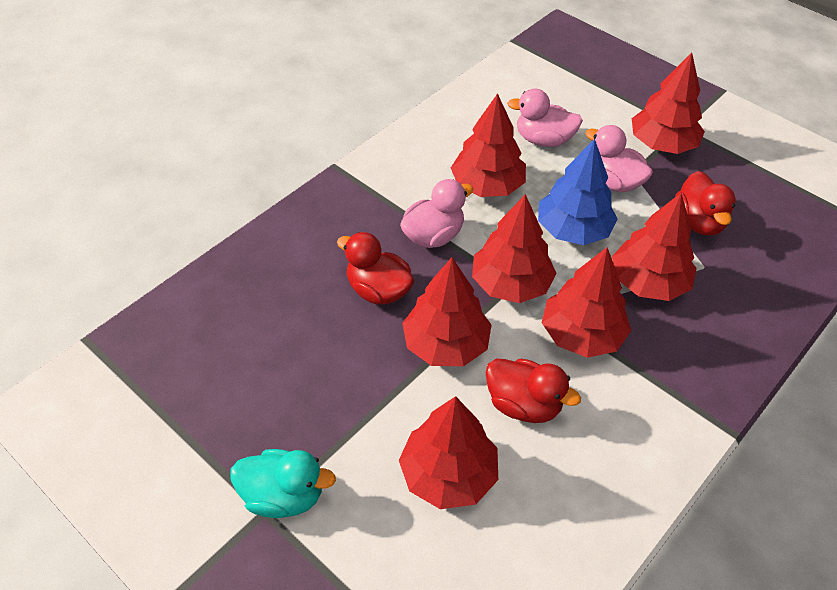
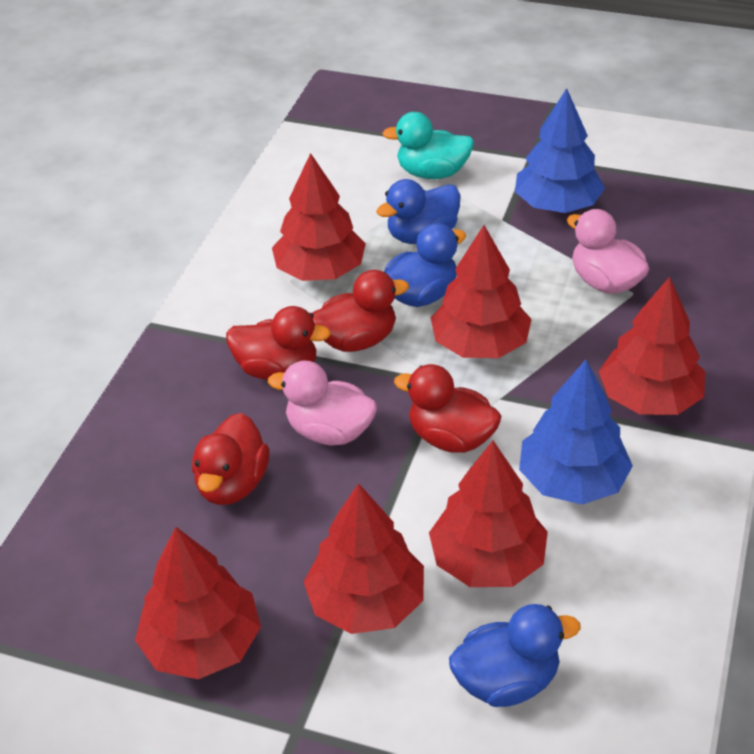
blue duck: none = 0 -> [376,179,461,244] [384,223,466,307] [449,604,581,707] = 3
blue tree: [538,139,618,245] = 1 -> [515,88,605,213] [519,360,633,504] = 2
pink duck: [400,179,473,248] [507,89,583,147] [585,125,653,192] = 3 -> [268,361,377,445] [567,209,649,294] = 2
red duck: [337,232,414,304] [486,359,581,423] [676,171,736,236] = 3 -> [192,413,270,505] [226,306,331,380] [312,270,409,352] [394,364,501,453] = 4
red tree: [399,396,498,509] [402,257,492,366] [451,93,526,197] [472,194,556,303] [542,247,631,358] [612,193,697,301] [632,53,705,154] = 7 -> [135,527,261,679] [272,153,366,281] [304,483,424,634] [429,441,548,587] [431,225,532,358] [599,277,705,415] = 6

